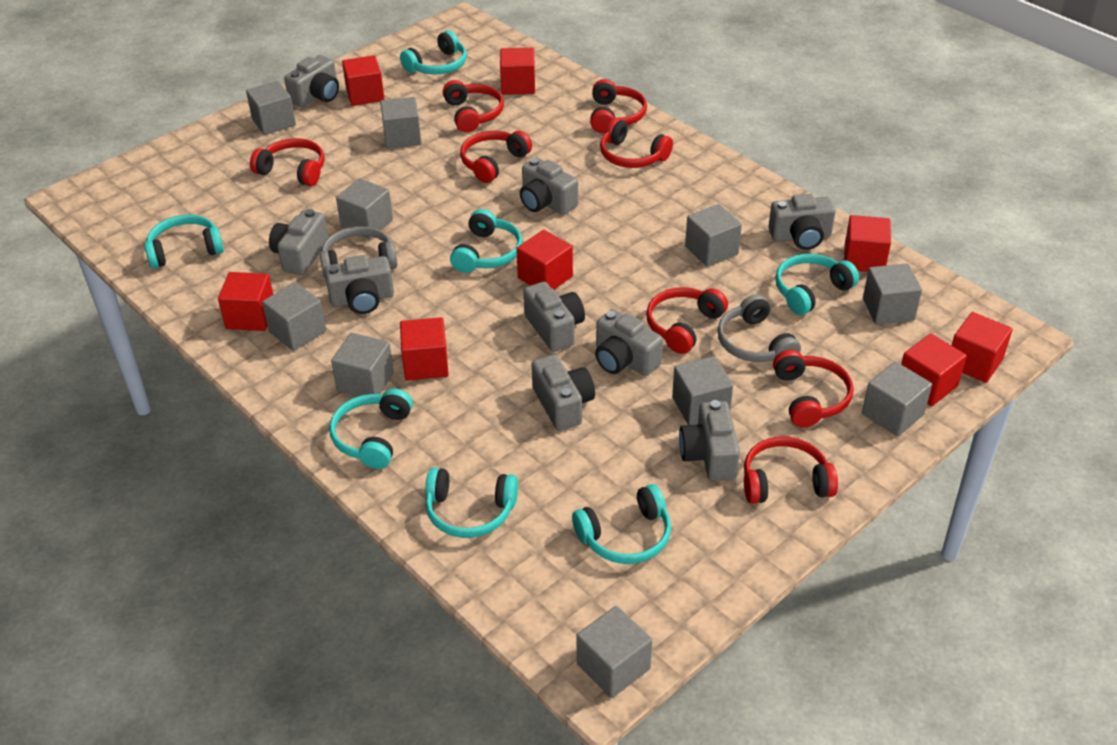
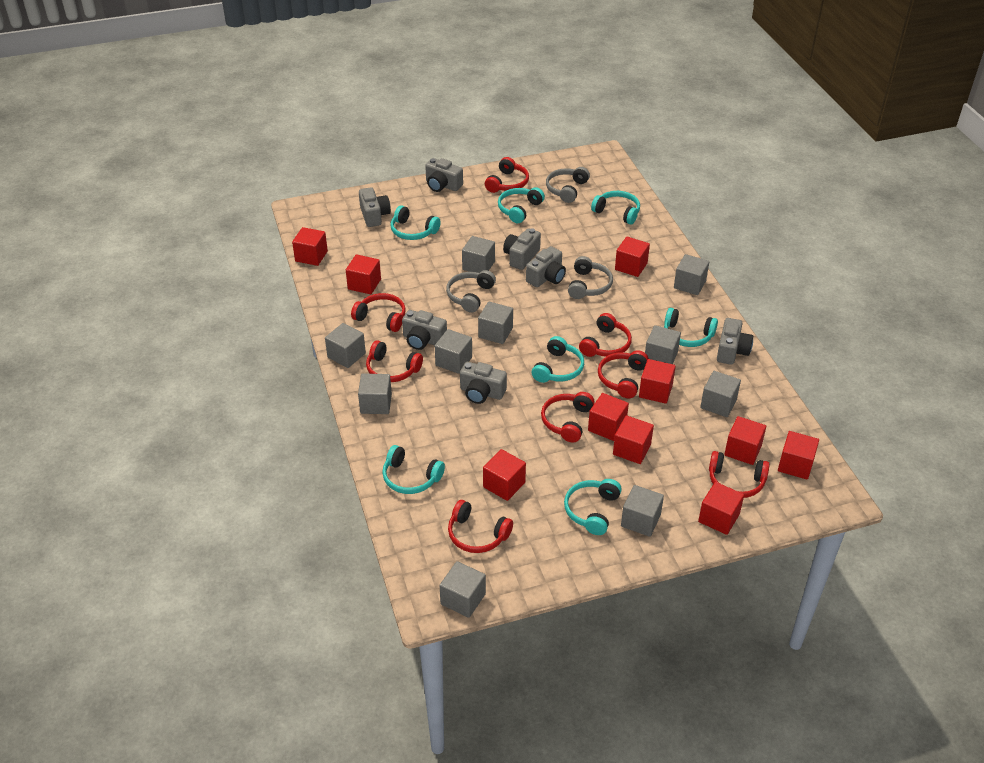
grey camera: [269,209,328,275] [284,55,339,107] [324,255,394,314] [520,158,578,215] [523,282,585,352] [531,354,595,431] [595,309,663,376] [679,400,740,481] [768,194,836,250] = 9 -> [359,187,391,227] [402,310,447,350] [425,158,463,192] [460,362,507,404] [503,228,541,270] [526,246,566,287] [717,318,753,365] = 7
grey headphones: [320,226,398,279] [717,294,801,362] = 2 -> [446,270,496,313] [546,167,590,203] [568,256,613,299] = 3
red cube: [218,272,273,331] [342,55,384,106] [400,317,449,381] [500,48,535,95] [516,230,573,289] [844,215,891,272] [901,334,967,406] [952,312,1013,383] = 8 -> [292,227,328,266] [346,254,381,294] [483,449,526,501] [588,393,629,441] [613,415,654,464] [615,237,650,277] [639,359,676,404] [698,482,744,535] [724,416,766,465] [778,431,819,480] = 10

